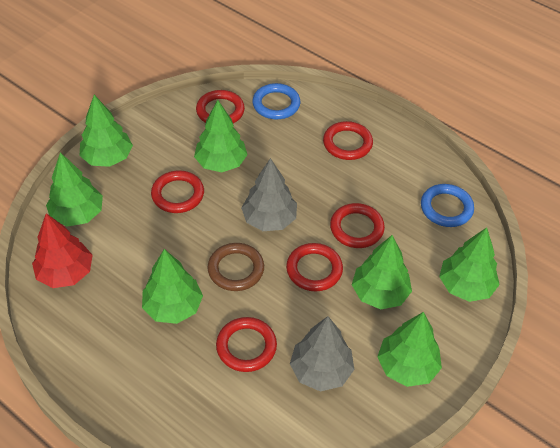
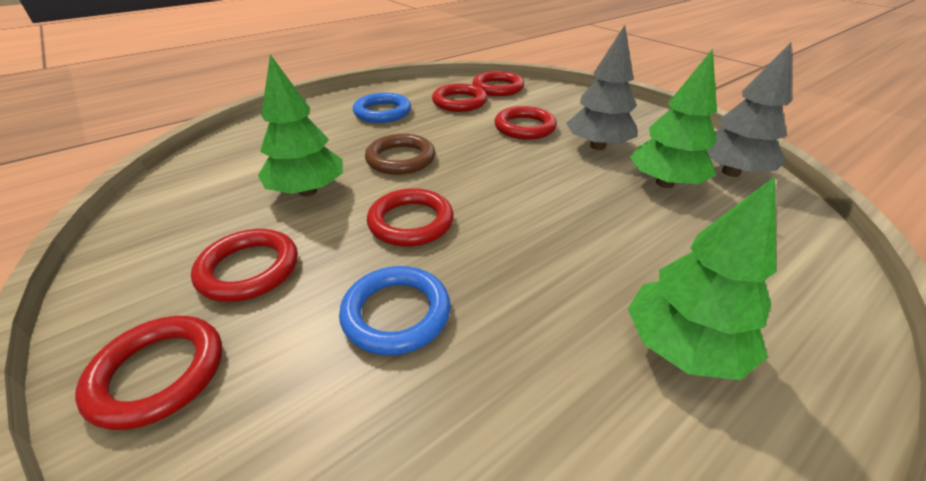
green tree: [46,152,103,227] [80,95,133,167] [142,249,203,324] [194,100,248,172] [352,235,412,309] [377,312,442,387] [439,228,500,302] = 7 -> [258,54,343,196] [628,176,776,380] [630,49,717,188] = 3
red tree: [32,213,92,288] = 1 -> none = 0

